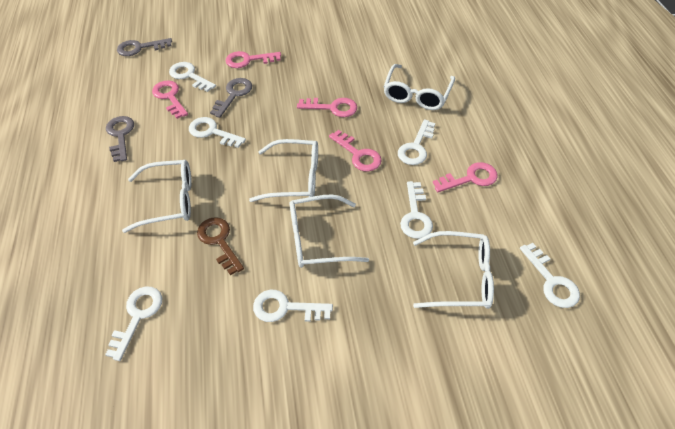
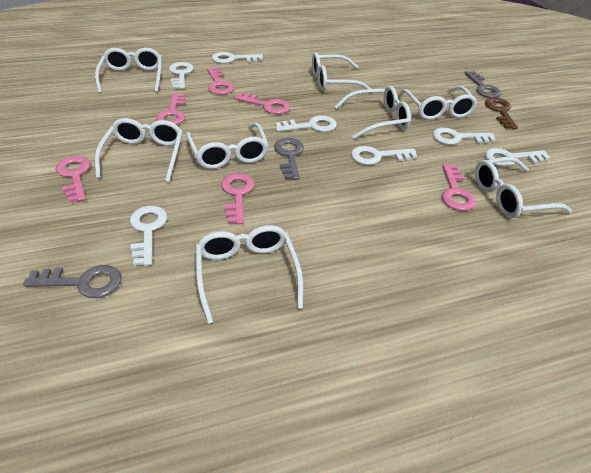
pink key: [152,80,188,119] [226,51,281,68] [297,98,357,117] [329,130,382,172] [433,162,498,192] = 5 -> [56,156,91,203] [156,93,186,125] [207,67,234,95] [221,173,255,224] [234,92,290,114] [442,164,476,211] = 6
white glasses: [122,160,192,233] [249,139,318,202] [290,194,369,268] [384,64,455,110] [413,231,494,309] = 5 -> [95,47,162,94] [95,118,183,182] [186,123,269,169] [196,225,303,324] [312,52,371,91] [335,86,411,139] [399,86,478,120] [475,157,572,218] = 8

